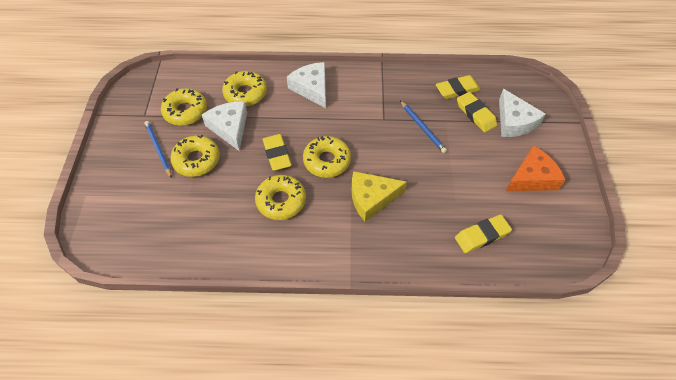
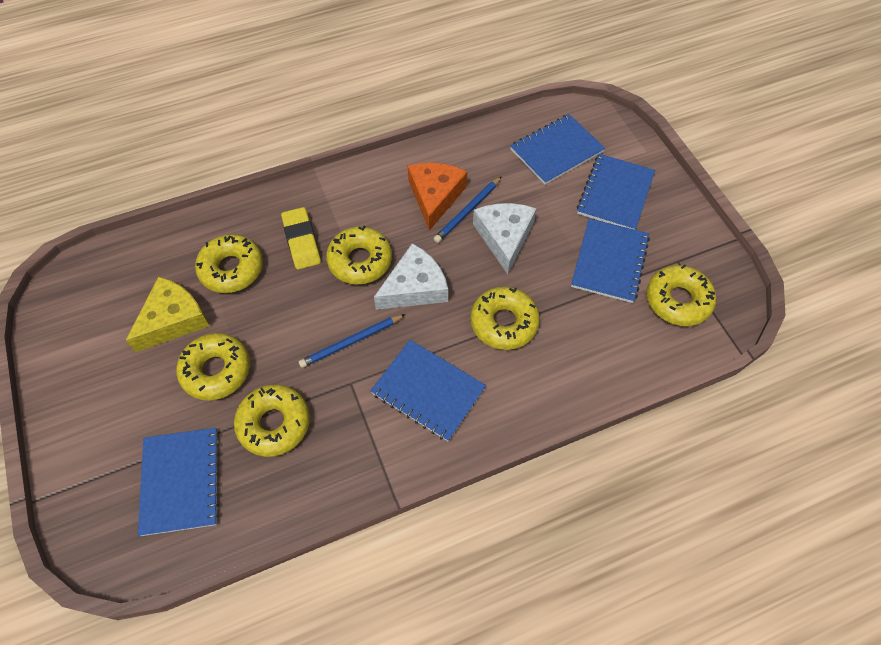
blue notebook: none = 0 -> [138,428,219,536] [370,340,486,441] [510,114,605,185] [571,218,650,303] [577,154,655,230] = 5
white cheese: [202,101,247,151] [287,62,326,108] [499,89,546,137] = 3 -> [374,243,448,310] [473,203,536,274] = 2
yellow donut: [161,88,207,126] [170,135,220,177] [222,71,267,107] [255,175,306,220] [303,136,351,178] = 5 -> [176,333,250,401] [195,234,263,293] [234,385,310,457] [326,226,392,285] [470,287,540,350] [646,264,716,326] = 6
yellow eraser: [262,134,292,171] [436,75,481,99] [455,214,512,253] [457,92,497,132] = 4 -> [281,207,321,270] = 1

